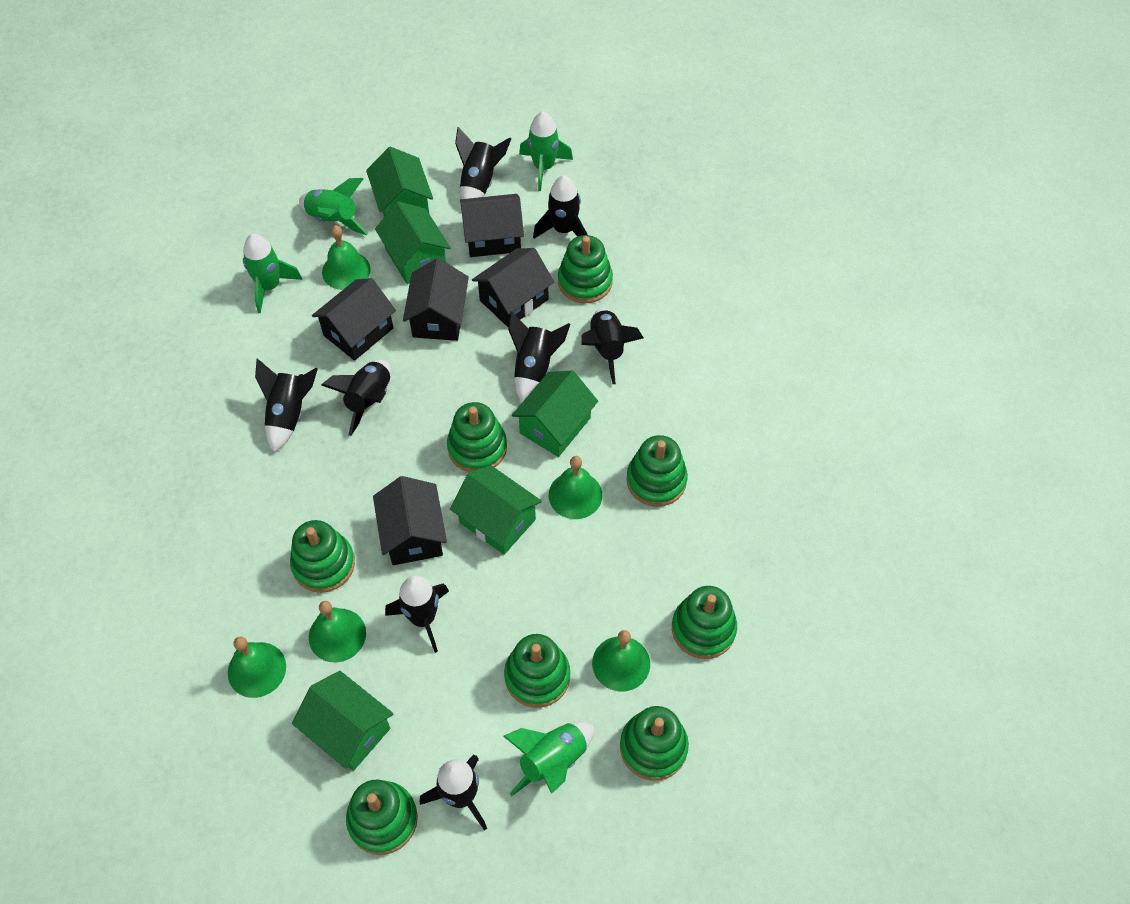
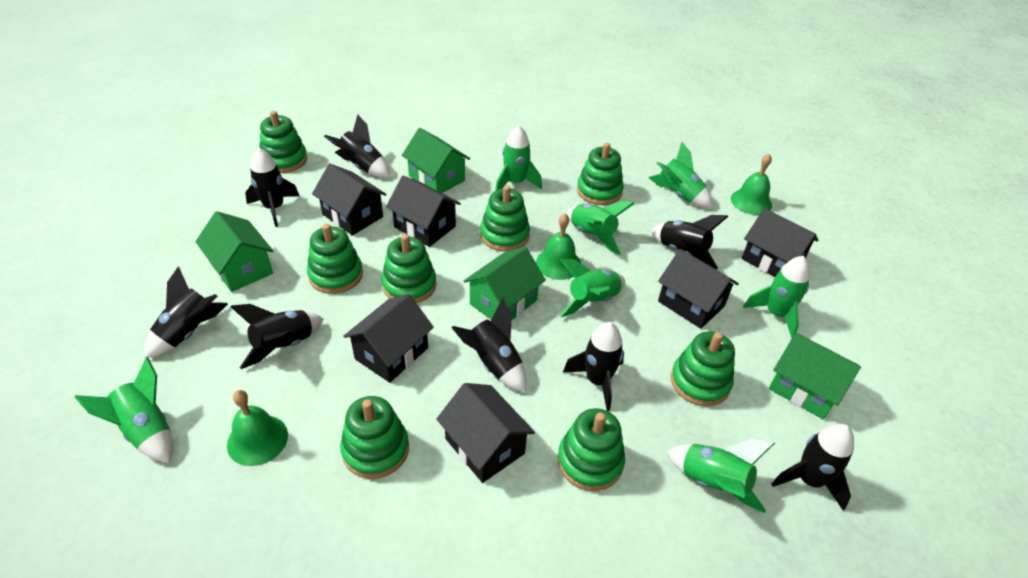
black house: [312,278,396,361] [373,476,447,565] [403,258,469,341] [460,194,524,257] [472,248,554,328] = 5 -> [312,164,386,236] [343,294,434,383] [386,175,461,247] [436,383,535,483] [658,249,739,329] [741,208,818,277] = 6
green bell: [228,637,286,698] [309,601,366,663] [322,225,371,290] [549,456,602,519] [592,630,650,691] = 5 -> [227,390,288,466] [536,214,581,280] [731,154,772,215] = 3
green house: [292,671,393,771] [366,147,433,217] [375,201,451,284] [450,465,542,555] [512,371,598,457] = 5 -> [196,211,273,292] [402,128,470,193] [463,247,546,320] [769,333,861,419] = 4
green rocket: [243,234,302,313] [299,178,368,235] [503,722,594,796] [519,111,573,191] = 4 -> [75,357,173,463] [495,125,542,191] [559,258,625,317] [567,201,634,255] [648,142,712,208] [667,439,775,513] [743,256,810,338] = 7

